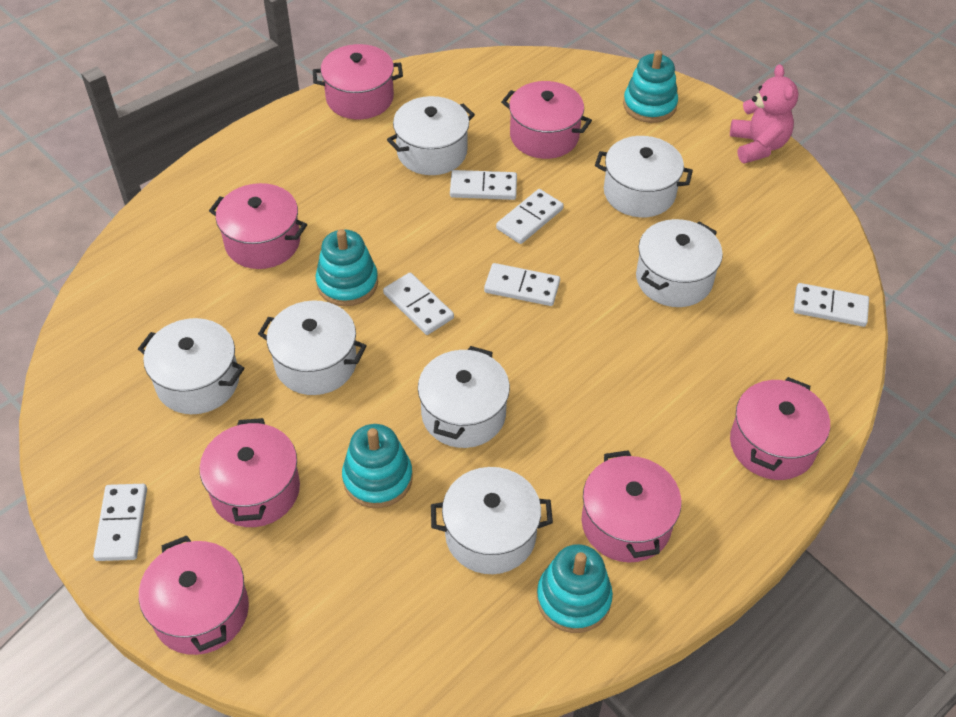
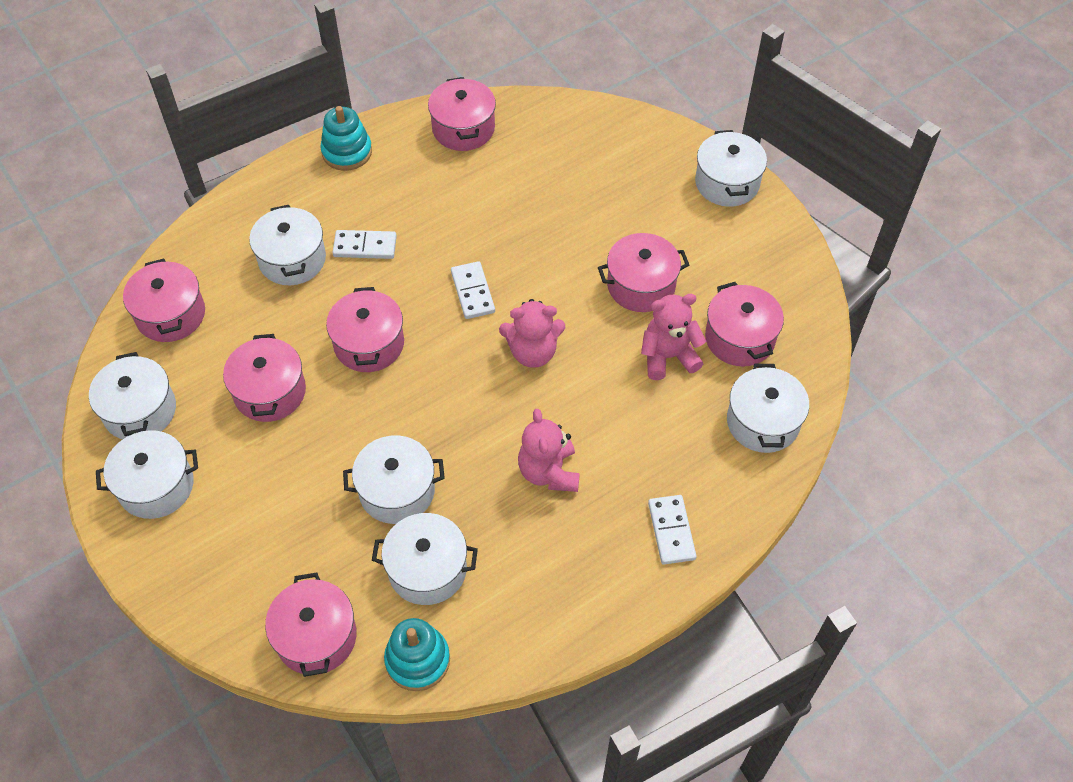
pink teddy bear: [730,64,798,163] = 1 -> [499,299,565,368] [518,409,580,492] [641,294,706,380] = 3
turquoise stacking toy: [316,229,378,306] [342,424,413,508] [537,544,613,633] [623,50,678,123] = 4 -> [320,106,372,171] [384,618,450,691] = 2
white domino: [93,484,147,561] [383,273,454,335] [450,170,517,200] [484,263,560,306] [496,189,564,244] [794,283,869,327] = 6 -> [332,230,397,259] [451,261,495,319] [648,495,696,564] = 3

